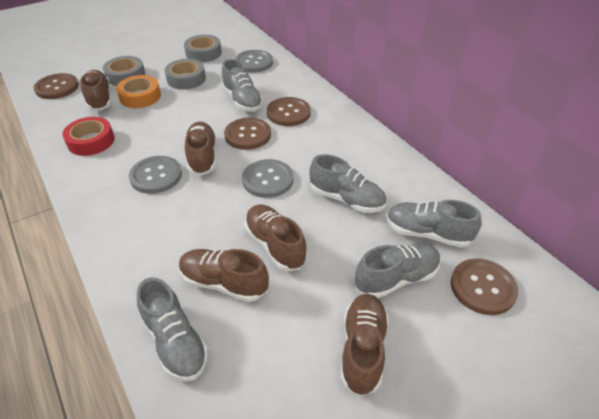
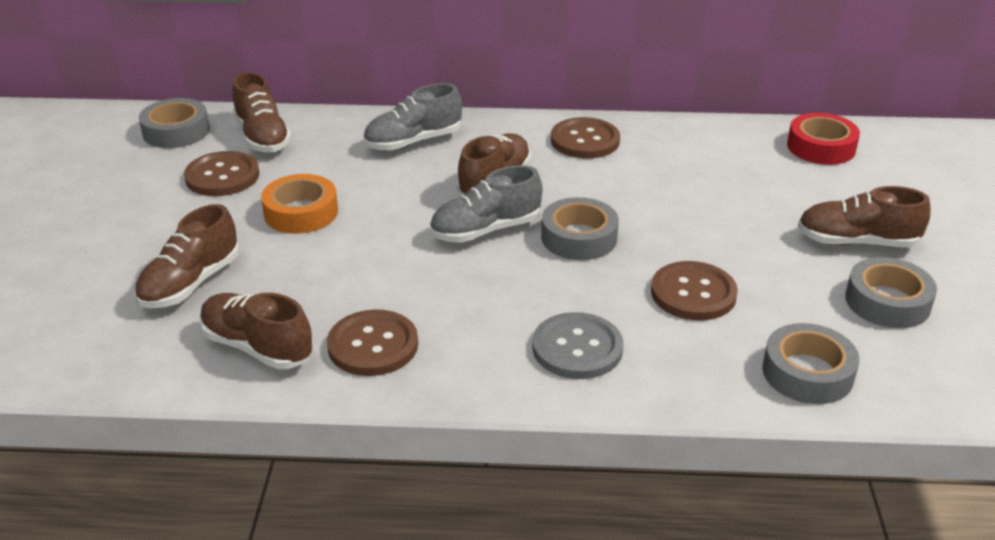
grey button: [129,156,182,194] [235,50,273,73] [242,159,294,198] = 3 -> [532,312,623,379] = 1
grey shoe: [137,277,209,381] [222,59,263,112] [309,154,386,213] [355,244,441,298] [387,200,482,248] = 5 -> [363,83,462,151] [430,165,542,243] = 2
grey tape: [103,56,145,86] [165,59,206,90] [184,35,222,62] = 3 -> [139,98,210,148] [541,197,619,260] [762,323,859,404] [845,257,937,328] = 4

